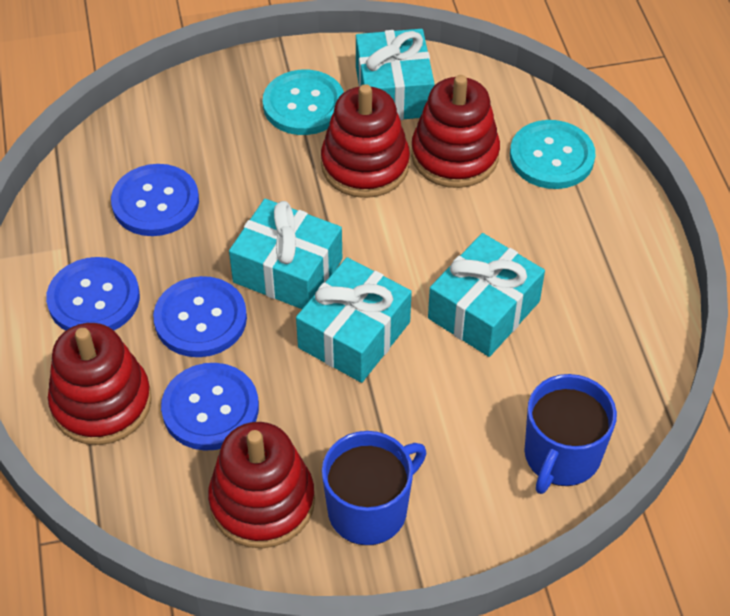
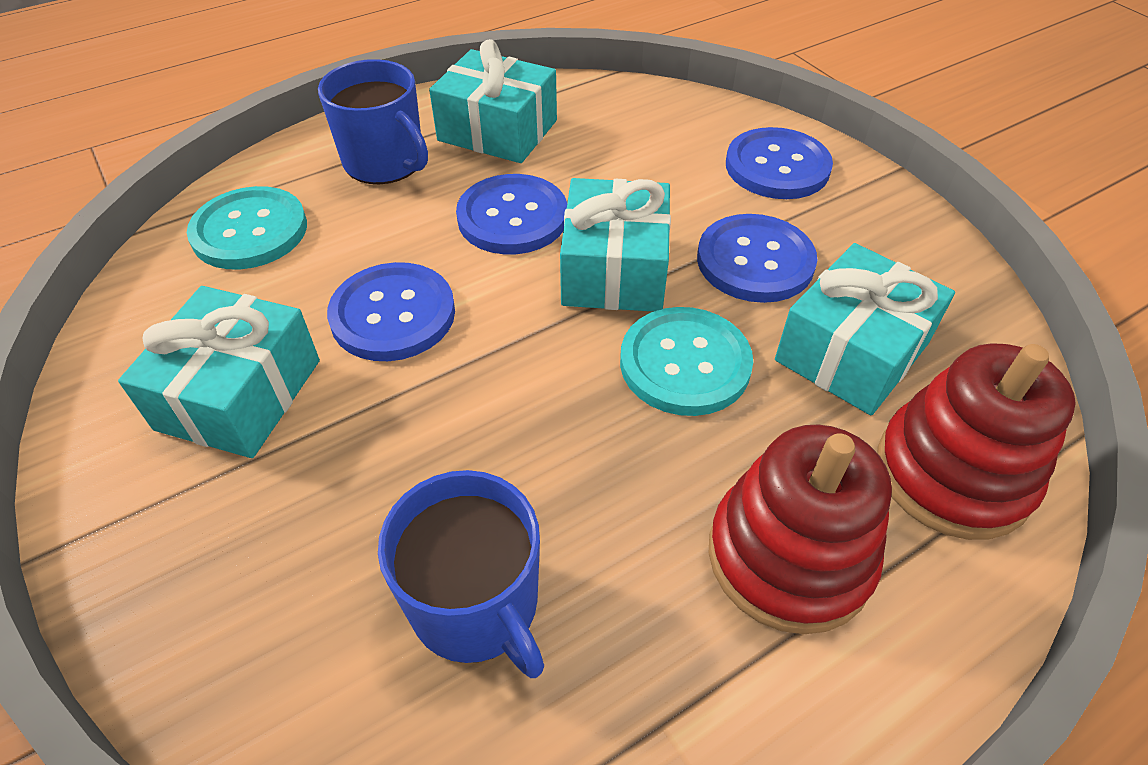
red stacking toy: [48,323,152,445] [208,422,315,548] [321,84,410,198] [411,75,500,188] = 4 -> [709,425,892,634] [877,343,1076,540] = 2

